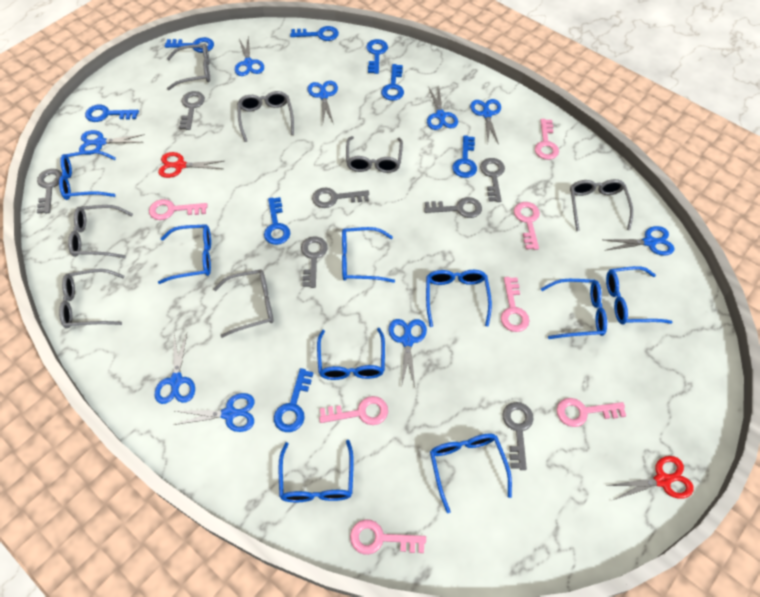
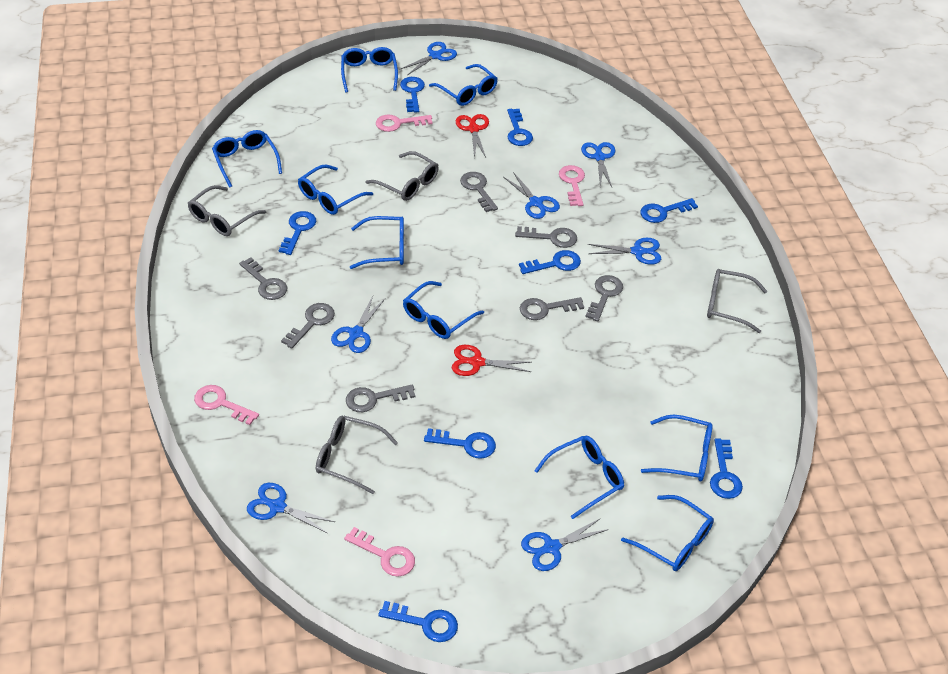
blue scissors: [79,130,145,155] [155,333,195,404] [173,393,255,432] [235,36,264,76] [308,81,338,122] [389,319,427,388] [427,88,458,130] [470,99,501,145] [605,226,675,256] = 9 -> [247,483,335,533] [331,296,385,353] [401,42,457,75] [504,172,560,219] [521,518,609,571] [581,142,615,187] [588,238,661,265] = 7
grey glasses: [59,269,124,328] [68,205,133,258] [167,43,210,90] [213,270,274,338] [237,91,294,142] [346,136,403,173] [570,179,633,231] = 7 -> [188,185,266,236] [316,416,398,494] [365,151,439,201] [707,269,767,333] = 4
pink key: [149,199,208,220] [319,396,388,425] [350,519,426,555] [501,277,529,332] [514,202,540,250] [535,119,559,160] [557,398,626,427] = 7 -> [194,385,259,425] [344,527,415,577] [376,115,432,132] [559,165,585,206] = 4

